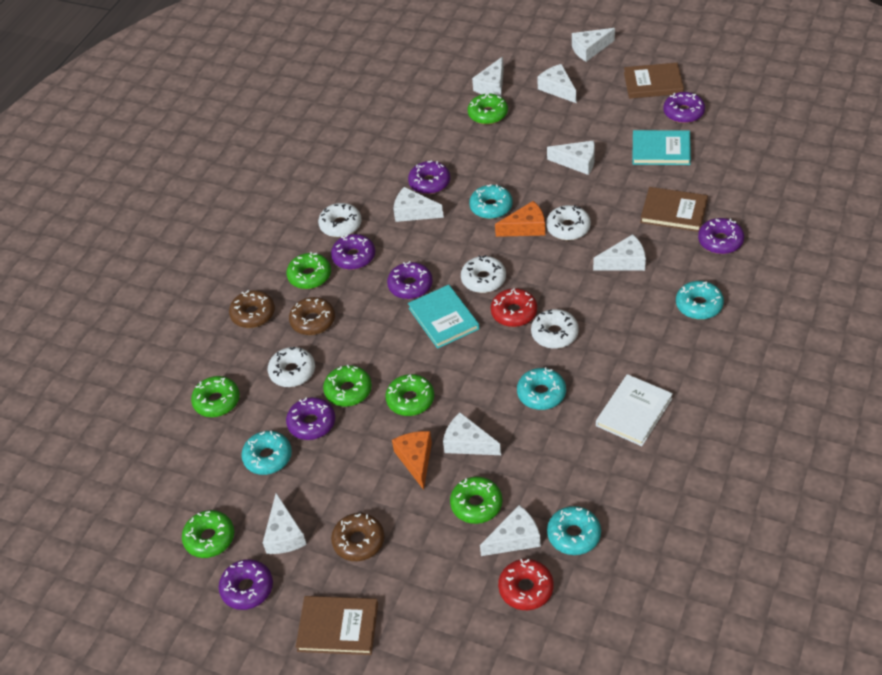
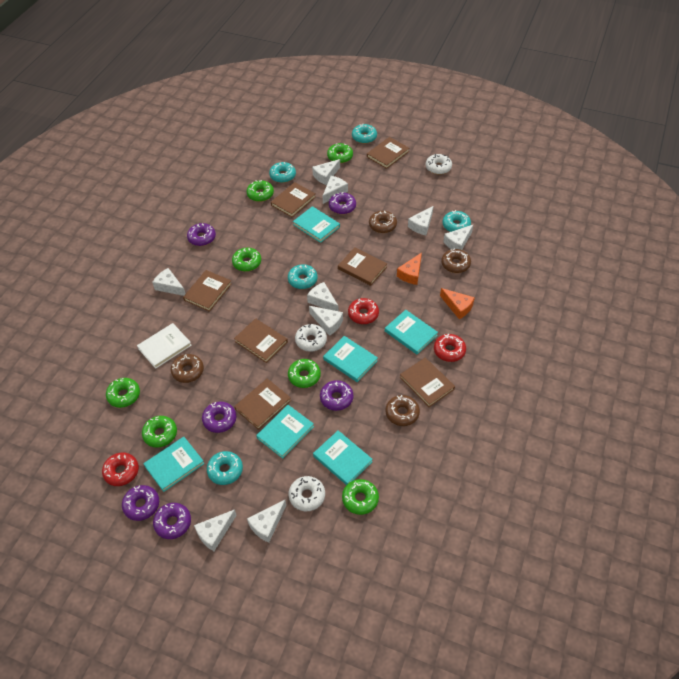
brown book: [296,596,378,655] [624,63,684,99] [640,187,708,232] = 3 -> [183,270,232,312] [234,318,288,363] [234,378,291,430] [271,182,316,217] [338,247,387,286] [367,137,409,169] [400,358,455,407] = 7
brown donut: [229,290,275,328] [289,297,335,335] [331,513,384,561] = 3 -> [171,354,204,383] [369,211,397,233] [385,395,420,426] [441,248,471,273] = 4
purple donut: [219,559,273,610] [286,397,335,440] [331,234,375,270] [387,261,433,299] [408,160,450,194] [663,92,705,123] [698,218,744,254] = 7 -> [122,485,159,521] [153,503,191,539] [187,223,216,246] [202,402,236,433] [320,380,353,411] [329,192,356,214] = 6
red donut: [491,288,537,327] [498,559,554,610] = 2 -> [102,452,139,486] [348,298,379,324] [434,334,466,362] = 3
turquoise book: [408,285,479,349] [632,130,691,165] = 2 -> [143,437,204,492] [256,405,314,458] [293,206,340,243] [313,430,373,485] [323,336,378,382] [385,310,438,354] = 6
white donut: [268,347,315,387] [318,203,362,237] [461,255,506,293] [531,309,579,349] [546,205,591,240] = 5 -> [289,476,325,511] [295,324,327,352] [426,154,452,174] = 3

